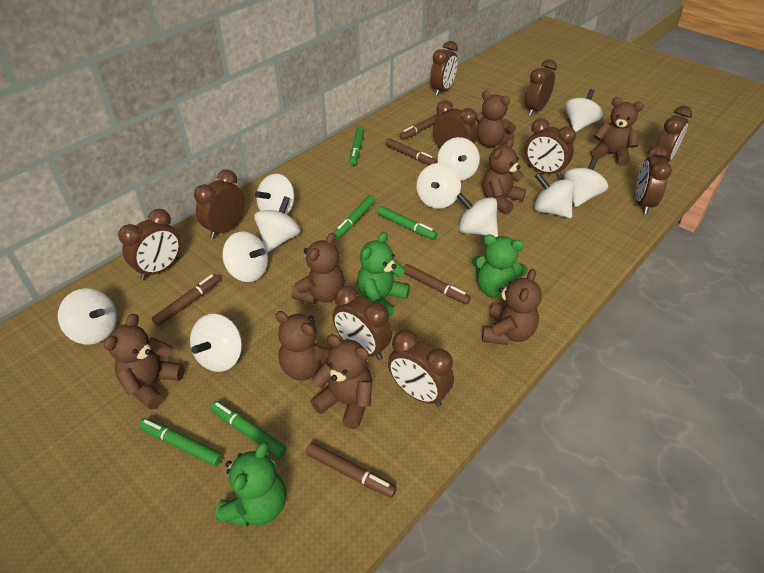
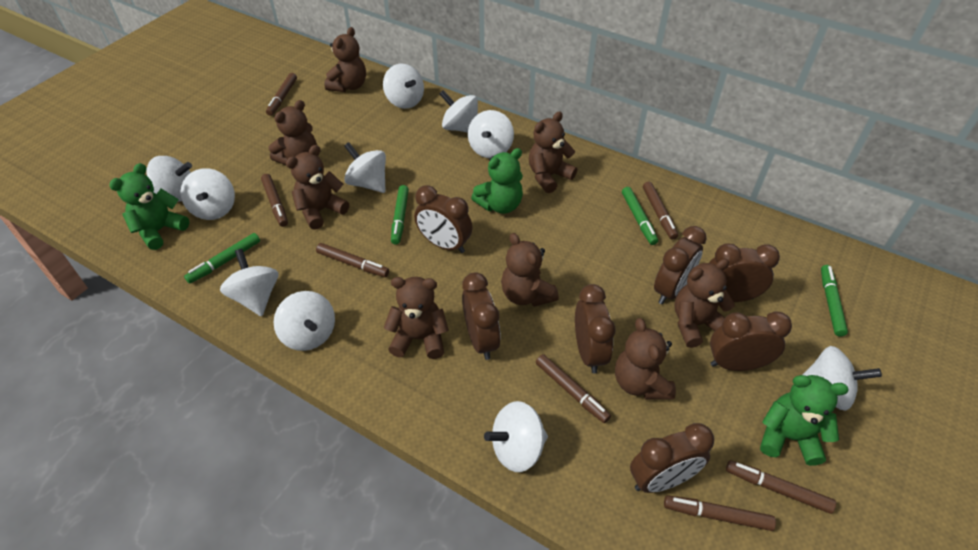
brown clock: [118,209,181,280] [194,169,245,239] [333,286,392,360] [388,330,454,407] [430,41,458,96] [433,100,477,149] [525,59,557,116] [525,118,576,178] [636,145,672,214] [654,106,692,162] = 10 -> [414,185,472,253] [462,272,501,360] [575,284,616,374] [630,423,714,493] [654,226,707,304] [709,243,780,302] [710,312,792,371] = 7
brown marker: [152,274,220,326] [306,443,397,498] [385,138,437,165] [399,113,441,140] [404,264,471,304] = 5 -> [261,174,288,227] [266,73,297,116] [316,243,389,277] [536,354,611,423] [643,182,678,239] [664,495,776,531] [726,460,836,514] = 7
green marker: [139,418,223,466] [210,401,287,458] [334,195,376,239] [349,127,364,165] [377,206,437,240] = 5 -> [184,233,260,284] [391,185,409,245] [622,187,658,245] [821,265,848,336] = 4
white spinning top: [58,288,117,345] [190,314,242,372] [222,231,268,282] [254,196,301,252] [255,174,295,215] [416,163,461,209] [438,137,480,181] [457,193,498,237] [534,173,574,218] [564,156,608,207] [565,89,603,132] = 11 -> [146,156,192,202] [180,168,235,220] [220,249,278,316] [273,291,335,351] [344,142,386,193] [383,64,424,109] [440,90,478,133] [468,110,514,158] [484,401,548,472] [803,346,882,411] = 10

